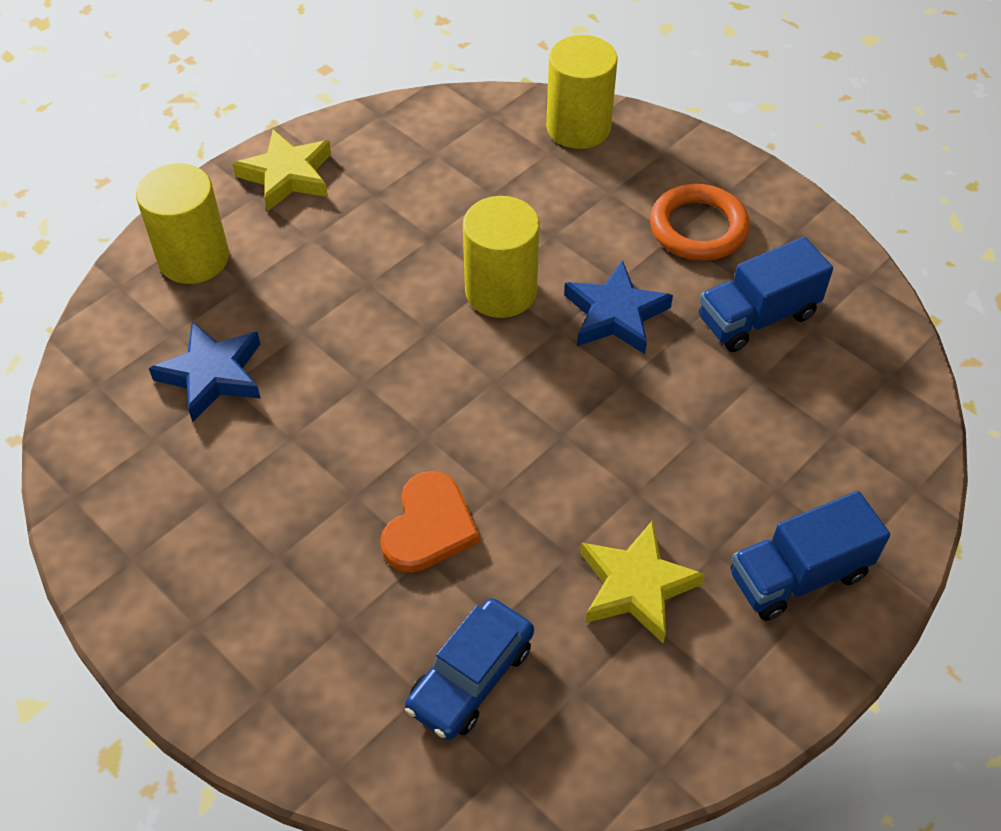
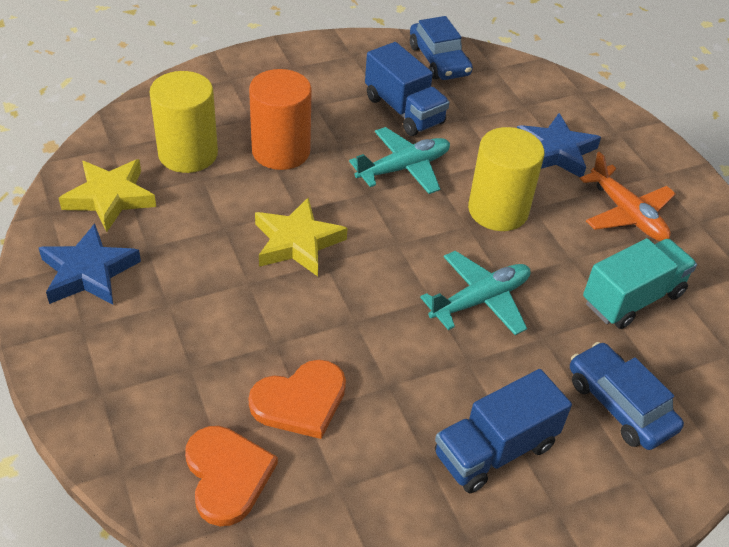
blue car: [405,598,534,740] = 1 -> [410,16,473,80] [570,342,684,450] = 2
orange cylinder: none = 0 -> [249,69,312,170] = 1
orange heart: [380,471,480,573] = 1 -> [185,426,278,526] [248,360,346,439] = 2
orange plane: none = 0 -> [580,151,676,241] = 1
orange ring: [650,184,750,261] = 1 -> none = 0
turquoise plane: none = 0 -> [349,127,450,194] [420,251,531,335] = 2
turquoise truck: none = 0 -> [583,238,697,329] = 1
yellow cylinder: [136,163,229,284] [463,196,540,318] [546,35,618,149] = 3 -> [149,71,218,173] [468,127,544,231] = 2

